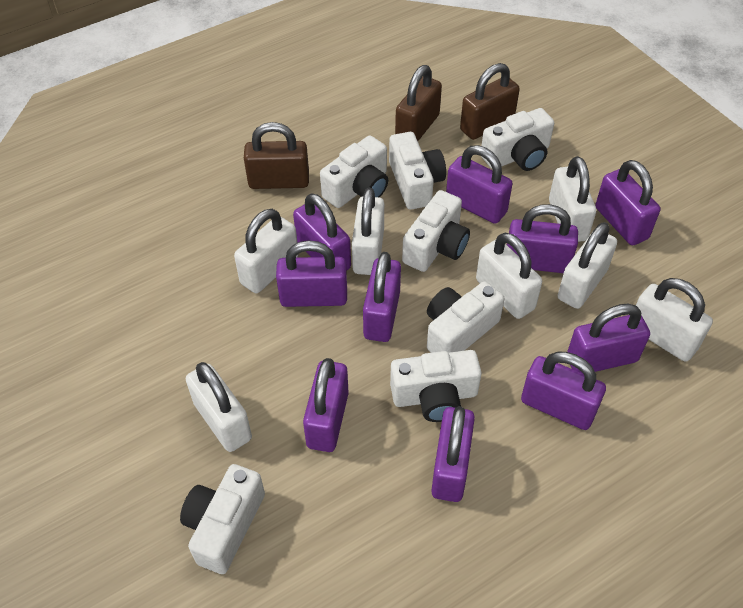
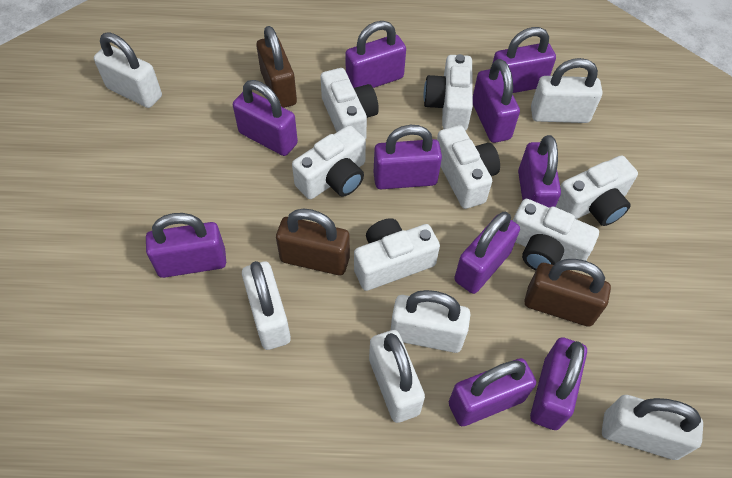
white padlock: [186,362,252,452] [234,209,299,293] [352,188,384,275] [476,233,542,319] [549,156,596,242] [558,222,617,309] [636,278,713,362] = 7 -> [94,32,162,108] [242,261,291,350] [369,330,425,423] [391,290,471,353] [531,58,603,123] [602,395,703,460] = 6

